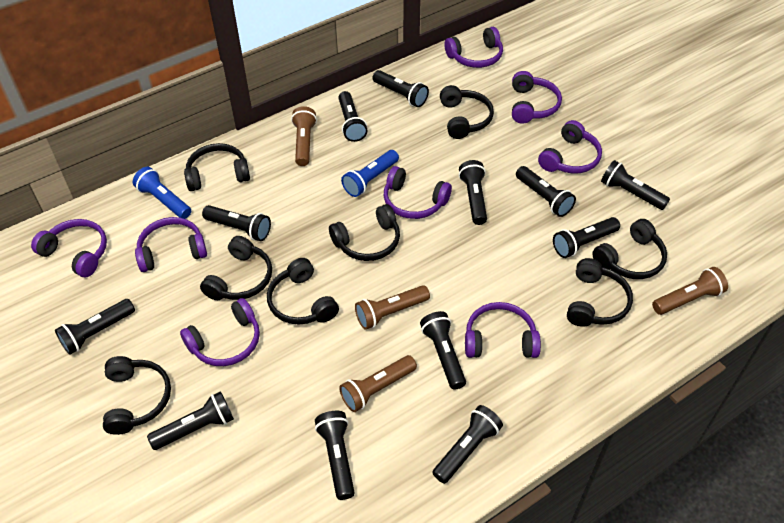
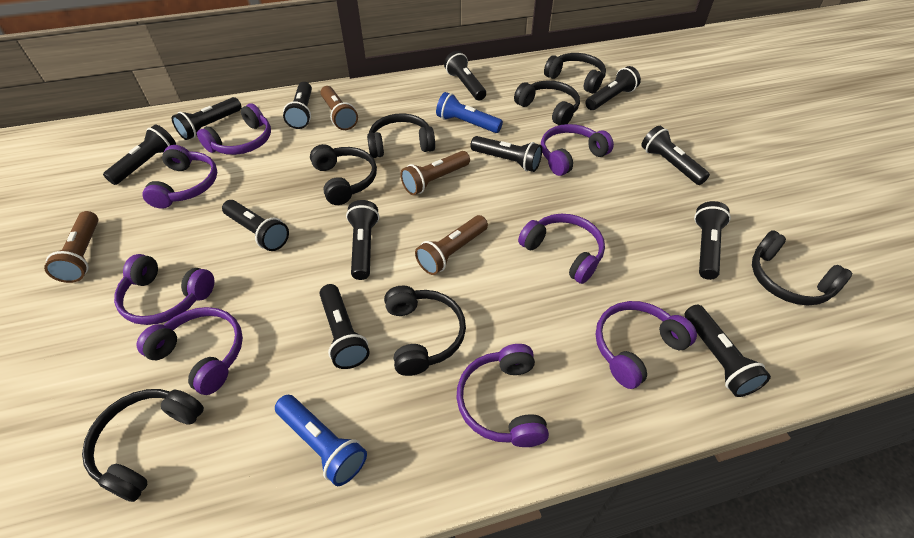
black headphones: [103,356,171,435] [184,143,250,191] [200,236,272,300] [267,258,339,325] [329,204,400,261] [440,85,494,139] [567,258,633,327] [592,219,667,279] = 8 -> [82,389,204,502] [310,144,377,205] [367,113,435,158] [384,286,466,376] [514,80,580,125] [544,53,606,94] [752,230,852,306] = 7

